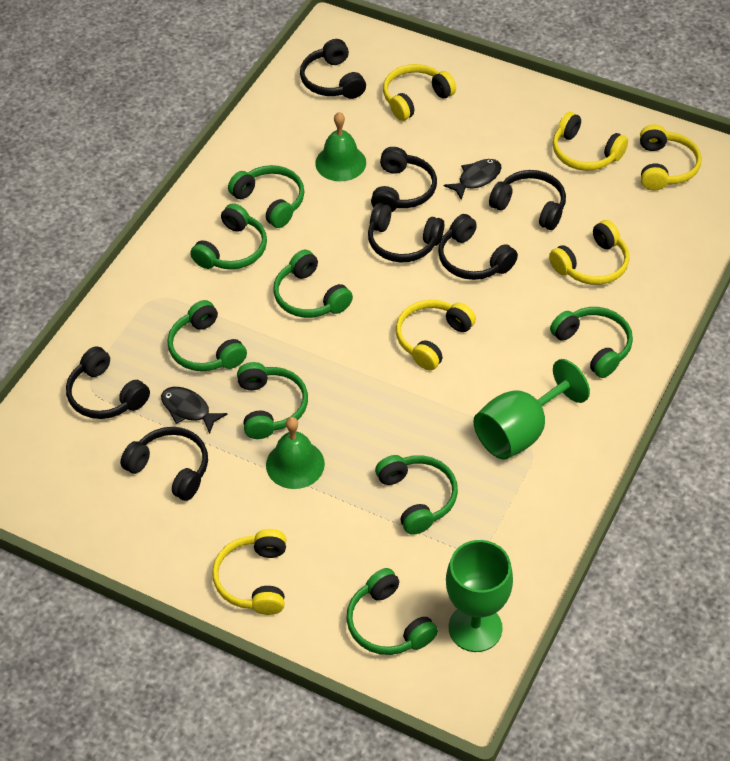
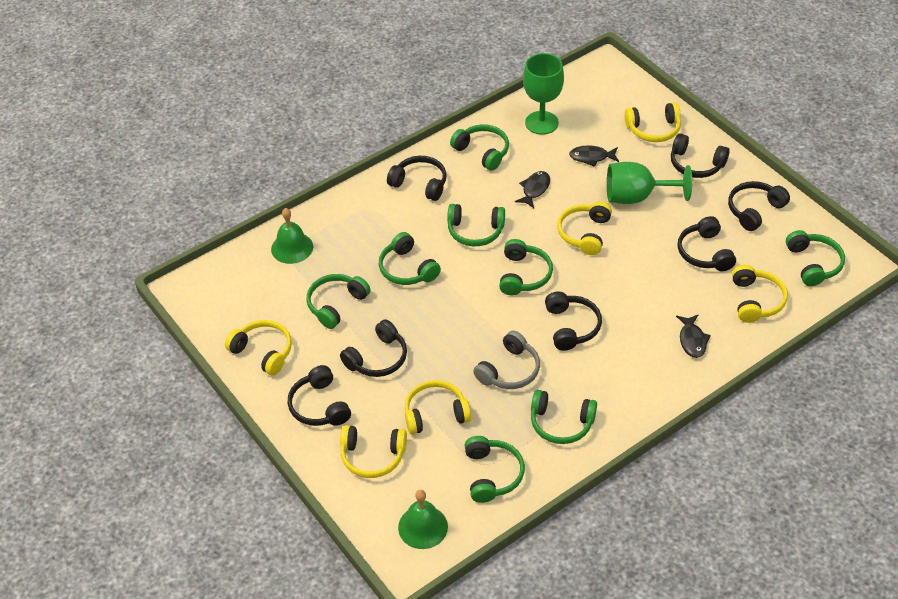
black fish: [161,387,228,434] [444,159,501,200] = 2 -> [515,171,550,208] [569,145,619,167] [676,314,711,358] = 3
grey headphones: none = 0 -> [473,330,540,389] = 1

